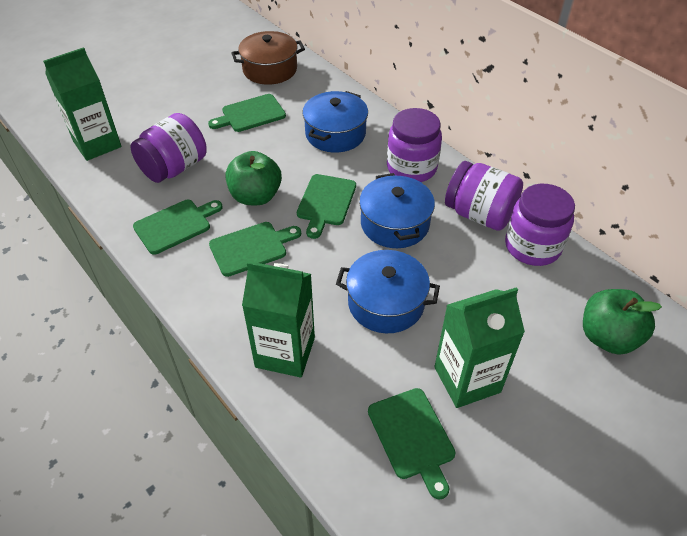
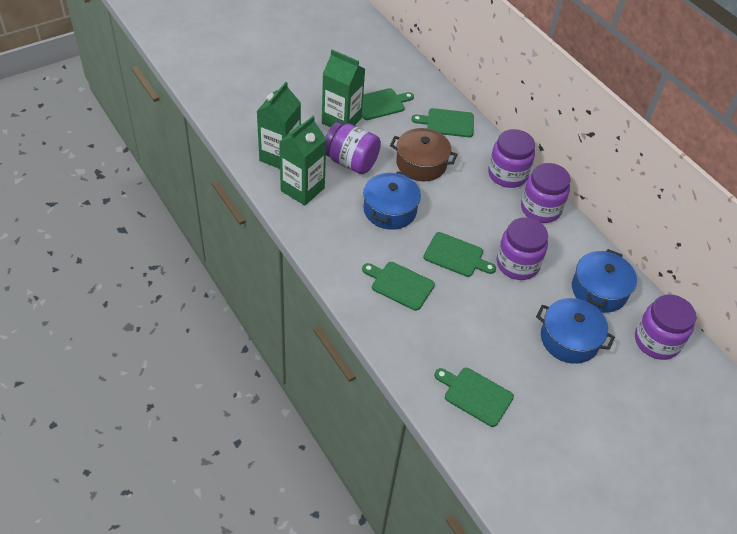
green apple: [225,151,282,205] [583,289,662,354] = 2 -> none = 0
purple jar: [130,113,207,183] [387,108,442,182] [445,161,523,231] [505,184,575,266] = 4 -> [326,122,381,174] [488,129,535,188] [497,217,548,280] [521,163,570,223] [635,294,696,360] = 5

